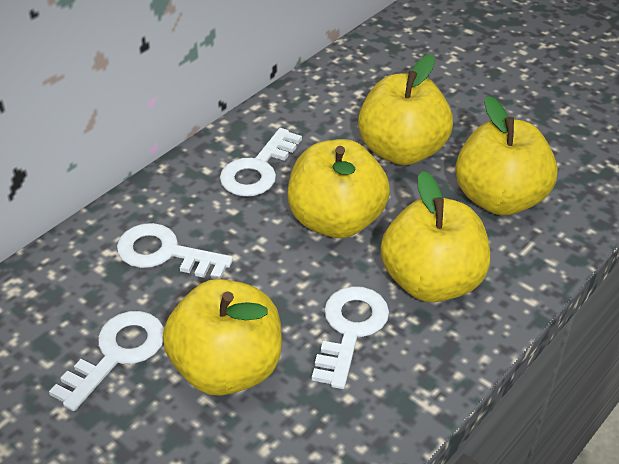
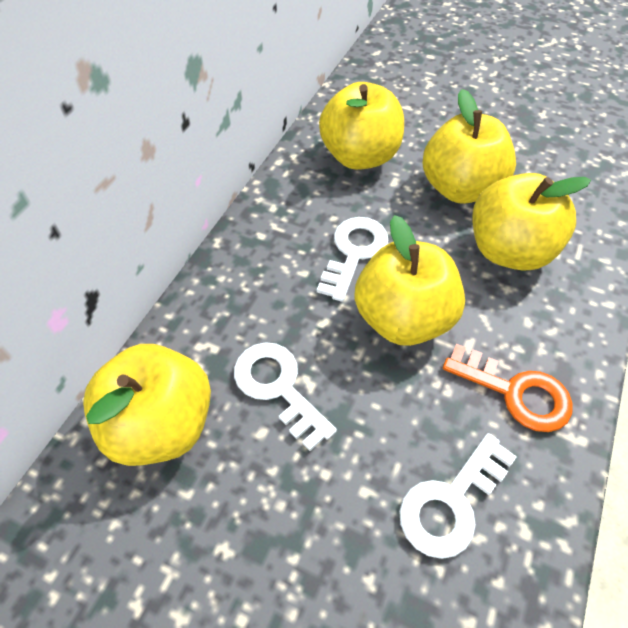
orange key: none = 0 -> [443,344,573,432] = 1
white key: [49,311,164,411] [117,223,233,279] [220,128,302,197] [312,286,389,389] = 4 -> [234,342,337,451] [317,217,388,302] [399,433,517,559] = 3

